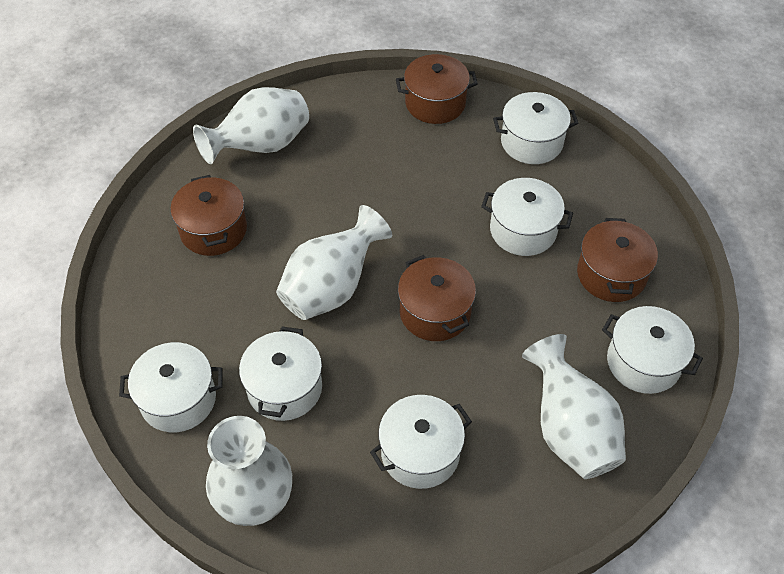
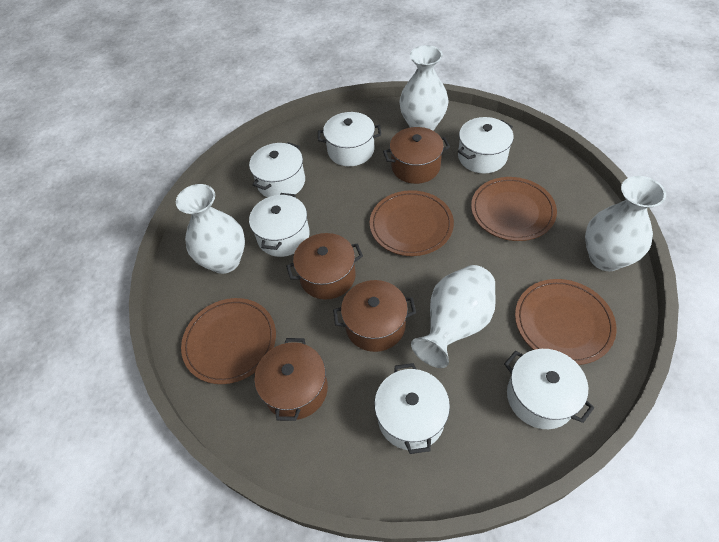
brown plate: none = 0 -> [181,298,276,384] [370,190,454,256] [471,177,557,241] [515,279,617,365] = 4

